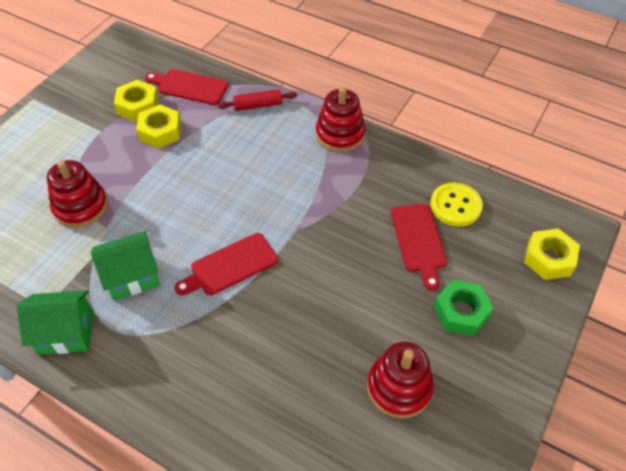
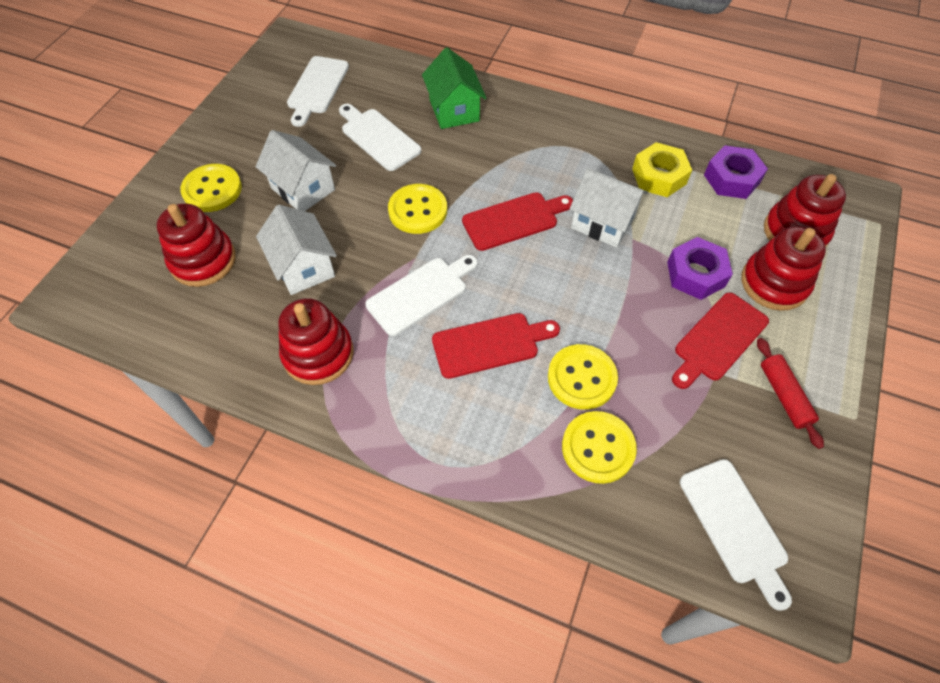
green house: [17,290,93,354] [91,231,160,300] = 2 -> [422,47,486,129] = 1
green nut: [434,280,494,336] = 1 -> none = 0
purple nut: none = 0 -> [667,237,733,300] [704,145,768,199] = 2
red stacking toy: [47,160,108,228] [316,87,366,152] [367,342,434,419] = 3 -> [157,204,236,287] [278,298,353,385] [741,226,826,311] [764,174,846,246] = 4
white cutting board: none = 0 -> [287,56,349,127] [339,104,421,171] [366,255,478,336] [680,459,792,611] = 4
white house: none = 0 -> [256,130,336,211] [256,205,337,295] [570,168,648,248] = 3
yellow button: [430,183,483,226] = 1 -> [180,164,242,212] [388,184,447,234] [548,344,618,410] [562,411,637,484] = 4
yellow nut: [114,80,159,122] [136,105,181,149] [524,229,580,280] = 3 -> [632,142,692,197] = 1

